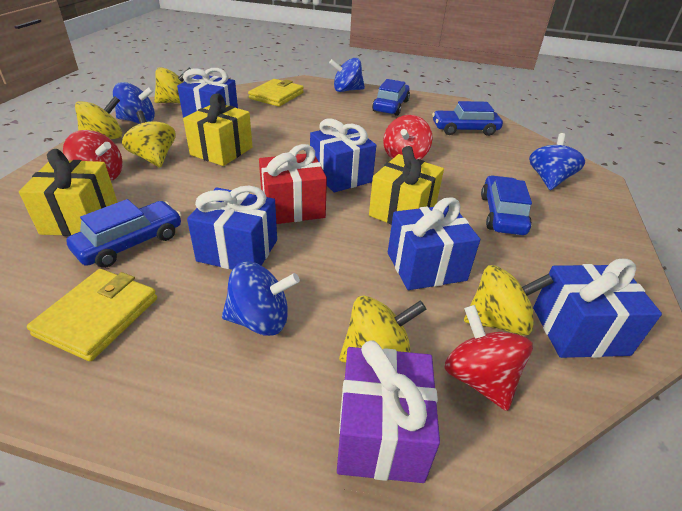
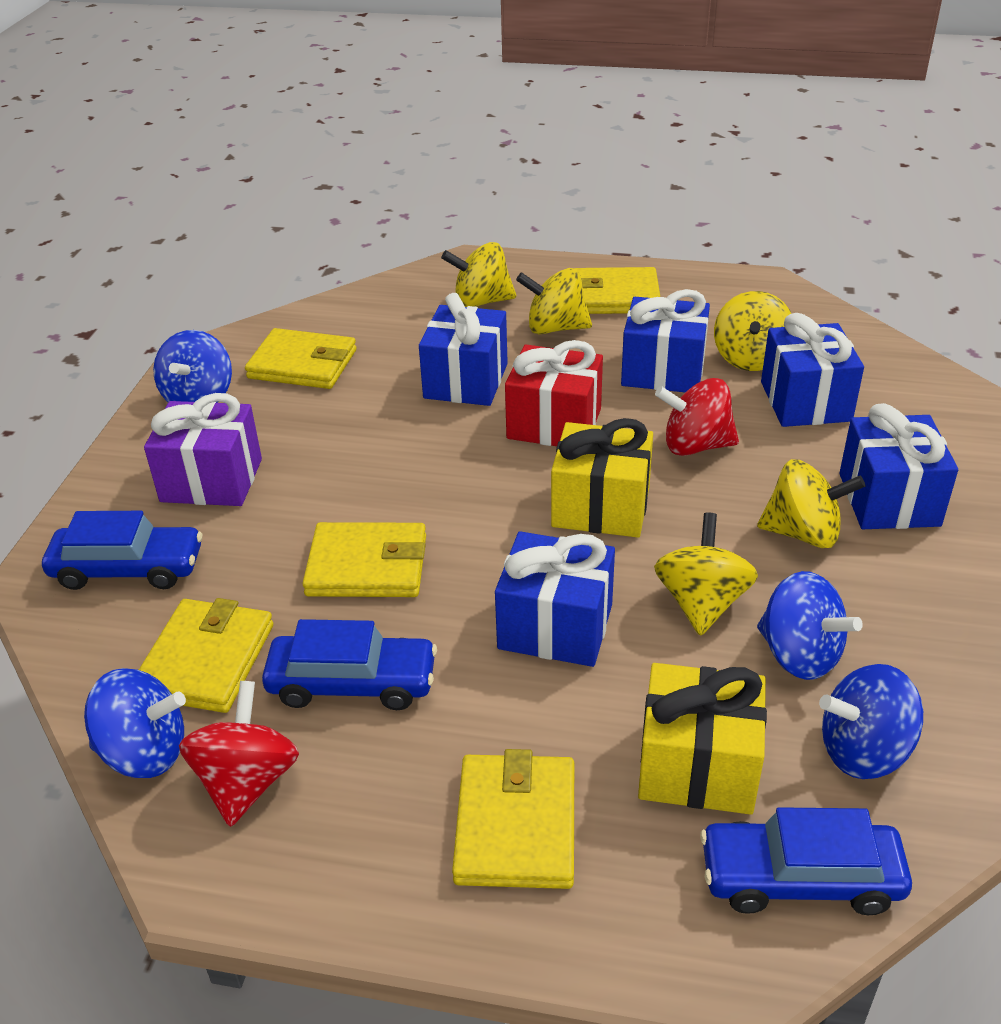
blue car: [66,199,181,268] [372,79,410,116] [432,101,503,136] [481,176,532,235] = 4 -> [42,511,202,590] [262,619,437,710] [700,807,912,915] = 3
red spinning top: [63,130,123,181] [383,115,432,159] [444,305,533,411] = 3 -> [179,681,299,827] [655,378,739,456] = 2
yellow gift: [19,149,118,236] [183,93,252,166] [369,146,444,225] = 3 -> [551,418,653,538] [638,663,767,815] = 2
yellow wallet: [27,269,157,361] [248,79,304,107] = 2 -> [139,598,273,713] [245,328,356,389] [302,522,426,597] [452,749,574,889] [575,267,660,314] = 5

